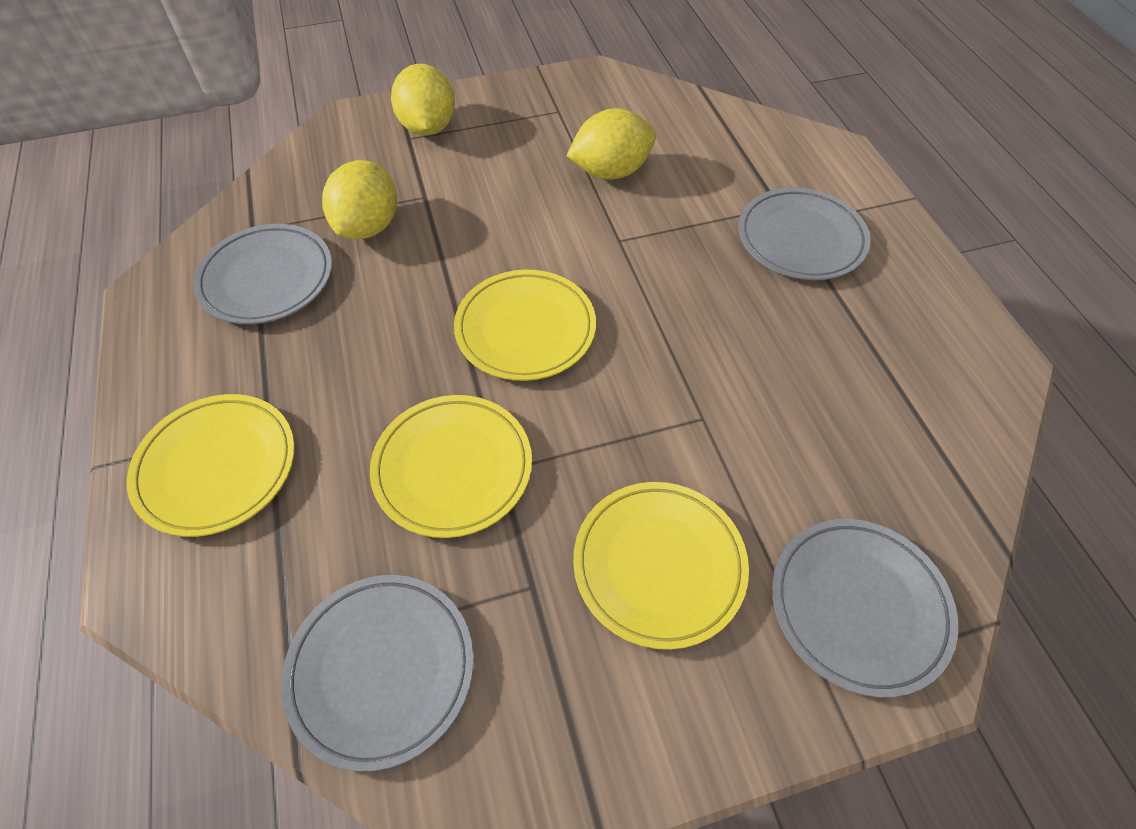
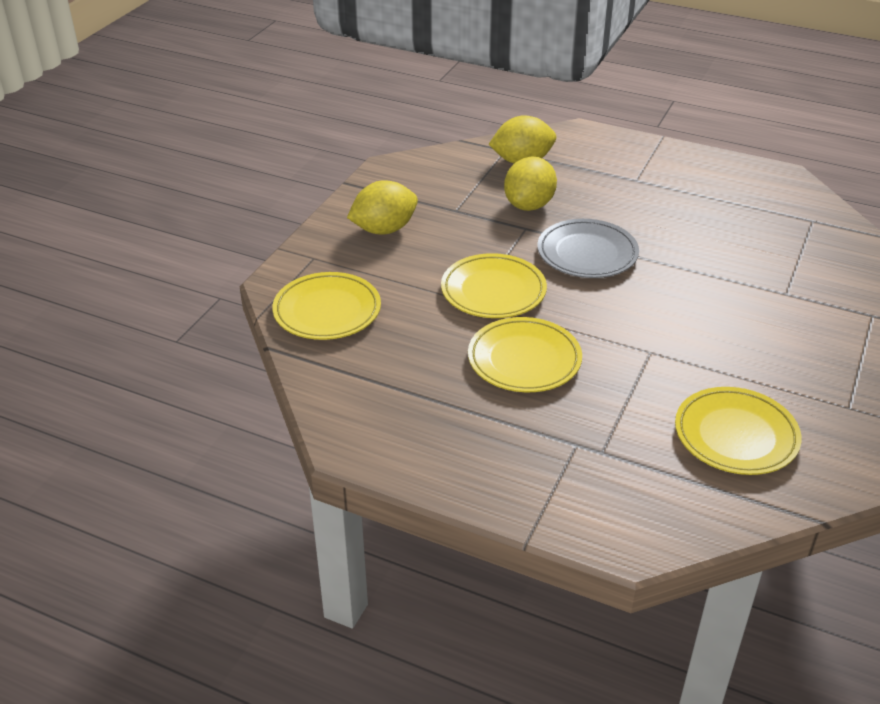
grey plate: [193,224,332,324] [281,575,474,771] [738,187,870,280] [772,519,958,698] = 4 -> [538,219,639,278] = 1

